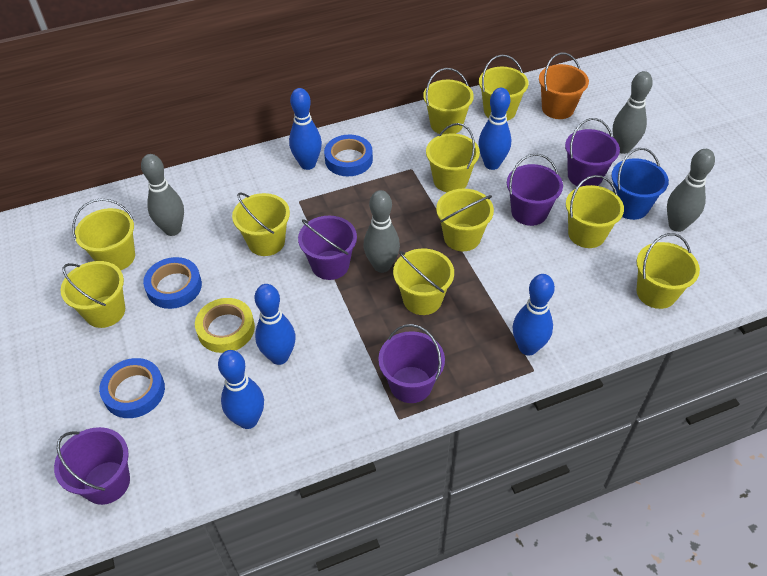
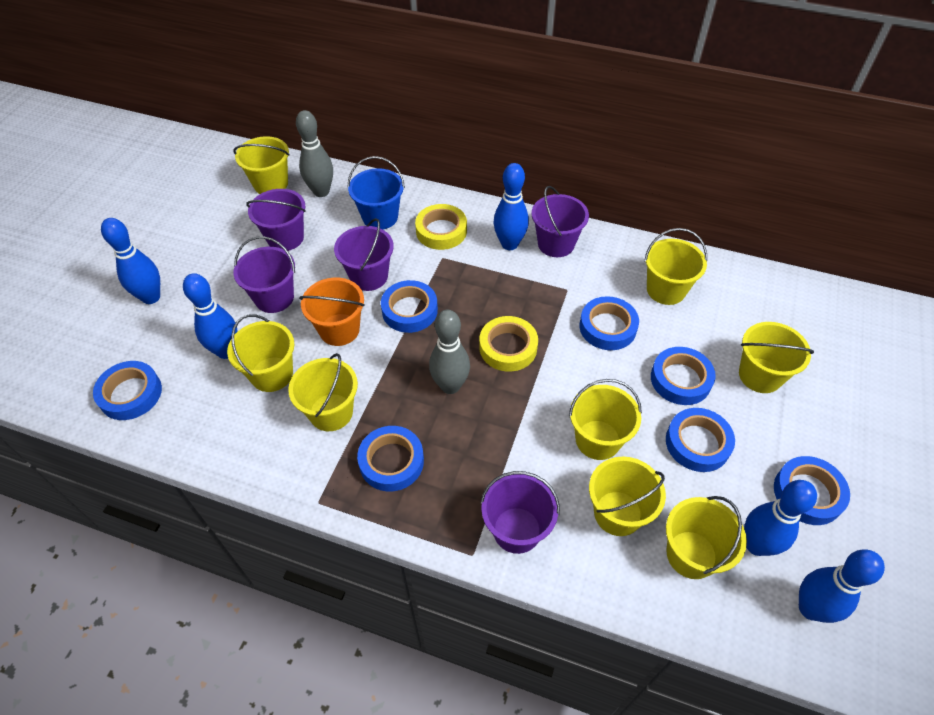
blue tape: [99,358,165,418] [143,257,202,309] [324,135,373,176] = 3 -> [93,361,162,420] [357,426,424,492] [381,280,438,333] [580,296,639,350] [651,347,716,405] [666,408,735,472] [774,456,850,525] = 7
grey bowling pin: [141,154,184,236] [363,190,400,273] [613,71,653,154] [667,149,715,232] = 4 -> [296,110,333,197] [429,310,470,394] = 2
yellow bucket: [60,261,125,328] [72,199,135,270] [232,193,290,256] [393,249,454,315] [423,68,474,135] [426,123,480,192] [436,189,494,251] [479,55,529,121] [566,175,624,248] [637,233,700,309] = 10 -> [227,314,294,392] [233,136,290,194] [288,353,358,431] [569,379,642,460] [589,457,666,536] [644,228,707,305] [666,496,747,579] [739,322,814,393] = 8
yellow tape: [195,298,255,353] = 1 -> [415,204,467,250] [479,316,538,372] = 2

